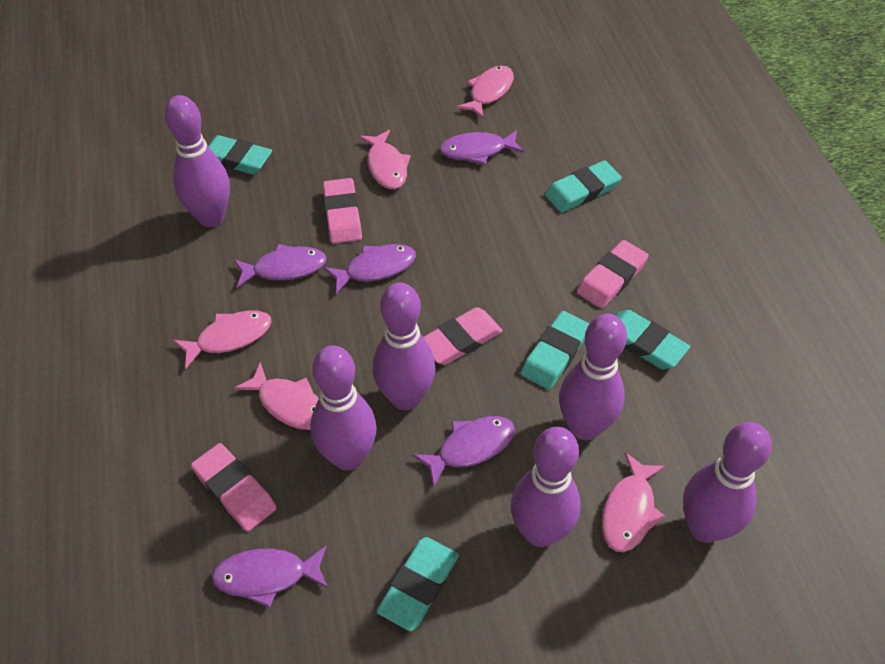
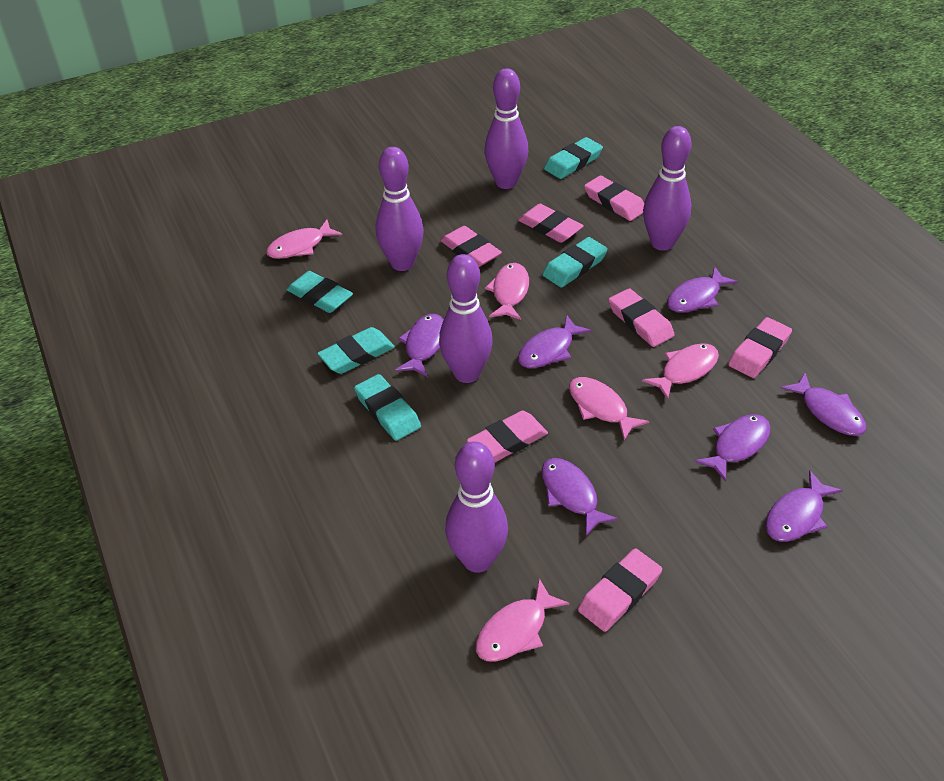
pink eraser: [191,443,277,532] [323,178,362,244] [424,307,503,365] [577,240,649,308] = 4 -> [440,226,502,267] [467,411,548,463] [518,204,584,243] [578,548,662,632] [584,175,644,221] [609,288,675,347] [728,317,792,378] = 7
purple bowling pin: [165,95,230,227] [310,345,377,471] [373,282,436,411] [511,427,581,547] [559,314,627,440] [683,422,772,543] = 6 -> [376,147,424,271] [439,254,493,383] [445,441,508,573] [484,68,528,189] [643,126,691,251] = 5
purple fish: [212,546,328,608] [234,244,327,288] [324,244,416,294] [413,416,515,487] [439,130,524,165] = 5 -> [395,314,444,377] [518,315,591,368] [542,458,618,536] [667,266,738,313] [695,414,771,482] [765,470,843,542] [781,373,866,436] = 7

